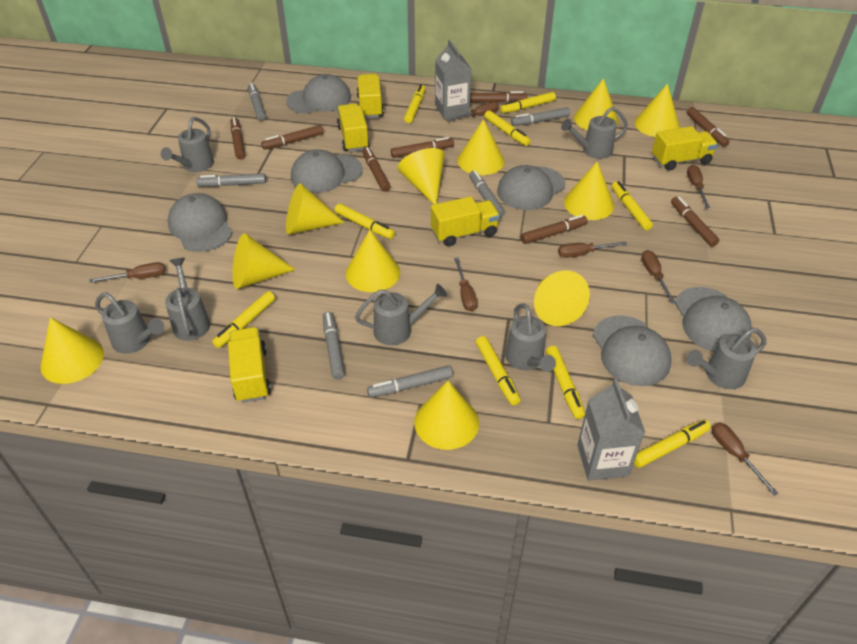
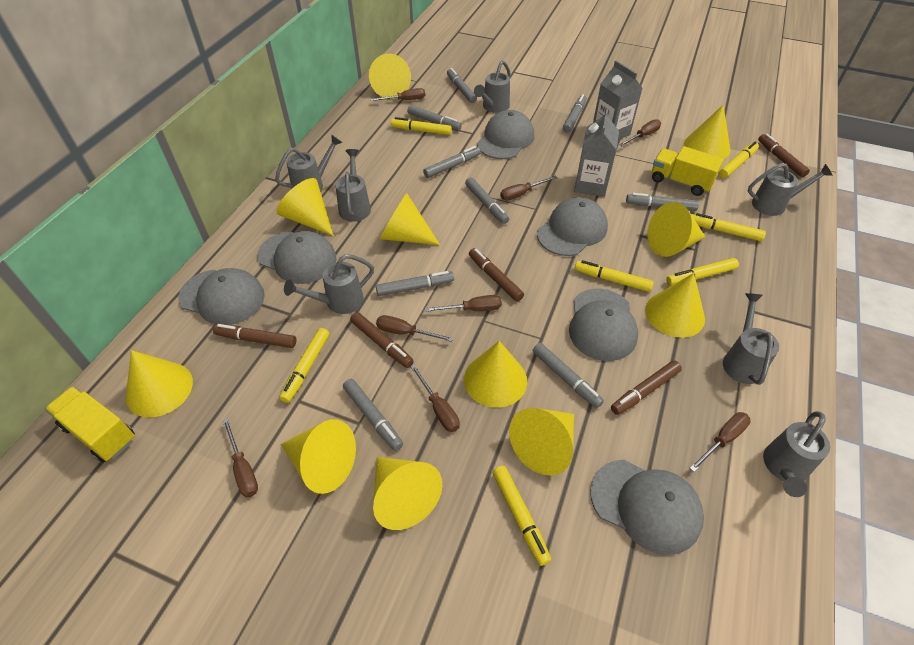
brown marker: [231,117,245,159] [261,125,324,150] [362,147,390,192] [391,137,454,158] [470,91,527,103] [521,215,588,244] [671,197,719,247] [687,107,730,147] = 8 -> [213,324,296,348] [350,312,414,368] [469,248,524,301] [611,360,682,415] [758,134,810,177] = 5
brown screwdriver: [89,262,165,283] [446,102,499,122] [454,258,477,312] [558,242,627,258] [641,250,676,303] [687,165,710,208] [712,423,779,496] = 7 -> [223,418,258,498] [371,88,425,101] [376,315,453,342] [410,364,460,432] [425,295,502,312] [500,175,558,201] [619,119,661,146] [690,412,751,472] = 8
grey marker: [196,173,266,187] [248,83,266,121] [323,311,345,379] [367,365,453,398] [469,170,505,217] [511,107,570,126] = 6 -> [343,379,403,451] [376,271,454,296] [407,105,462,131] [423,146,481,178] [447,68,477,103] [465,178,509,224] [533,343,604,408] [563,94,587,133] [626,193,699,211] = 9
yellow marker: [212,291,275,348] [335,204,395,239] [404,84,426,123] [476,336,521,405] [484,110,531,146] [500,92,556,113] [546,346,585,419] [612,182,653,230] [634,420,711,468] = 9 -> [279,328,329,403] [391,117,452,135] [493,466,551,566] [575,260,654,292] [666,258,739,286] [691,213,766,241] [719,142,759,178] = 7
yellow truck: [228,327,271,403] [337,103,370,152] [357,74,384,118] [431,196,500,246] [652,126,718,170] = 5 -> [45,386,135,462] [652,146,724,196] = 2

